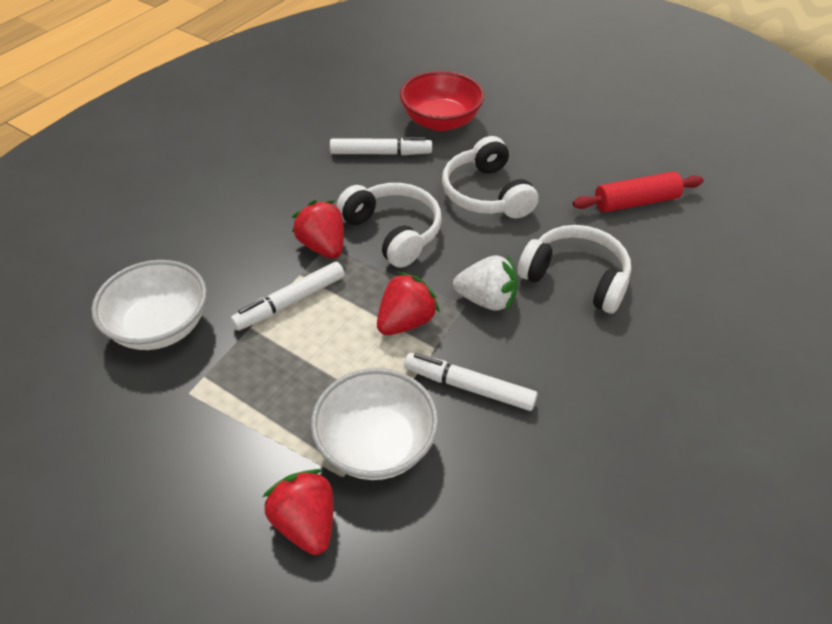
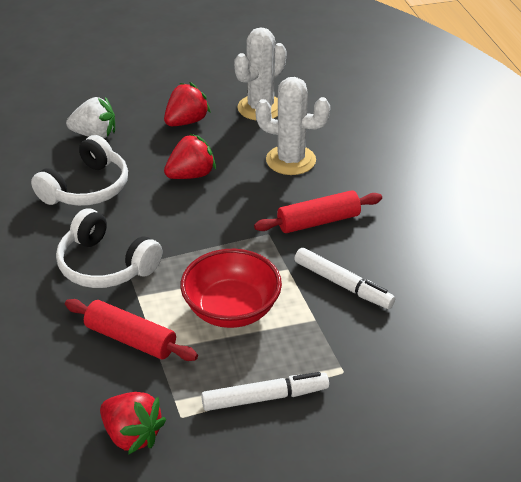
red rolling pin: [573,172,704,212] = 1 -> [65,299,198,361] [254,190,382,233] = 2
white bowl: [91,260,207,350] [311,368,439,480] = 2 -> none = 0
white cactus: none = 0 -> [234,27,286,121] [255,77,330,175] = 2
white headphones: [336,183,442,268] [442,136,538,218] [517,225,631,313] = 3 -> [31,135,128,206] [56,208,162,288] = 2
white marker: [231,261,345,331] [330,137,432,155] [404,353,538,411] = 3 -> [201,372,329,411] [294,248,395,309] = 2

